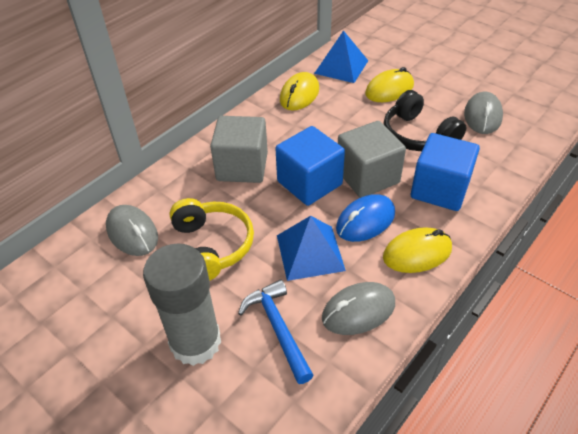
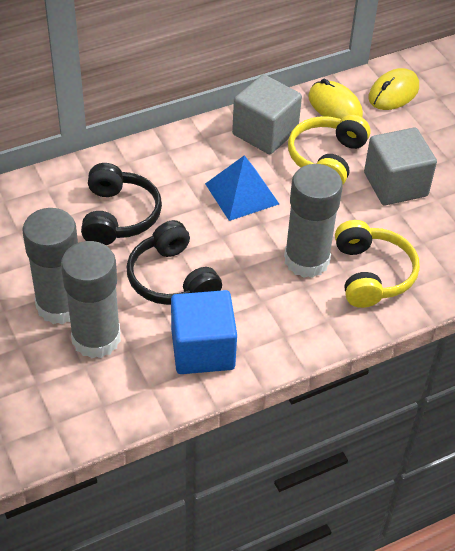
black headphones: [384,90,466,151] = 1 -> [81,163,162,245] [127,220,222,305] = 2
blue cube: [275,126,345,206] [411,133,480,211] = 2 -> [171,290,237,374] = 1
blue hammer: [238,280,314,384] = 1 -> none = 0
blue mouse: [336,194,395,242] = 1 -> none = 0
blue pyramid: [277,216,346,281] [314,30,368,83] = 2 -> [205,155,279,221] = 1
grey glue stick: [143,243,221,366] = 1 -> [22,208,78,325] [61,241,121,358] [284,164,343,278] = 3
grey mouse: [106,205,158,256] [322,282,395,335] [464,92,503,134] = 3 -> none = 0
yellow headphones: [169,198,254,281] = 1 -> [288,115,370,184] [335,220,420,308] = 2
yellow mouse: [280,72,319,111] [365,67,414,102] [383,227,452,273] = 3 -> [308,79,363,119] [369,68,419,110] = 2

